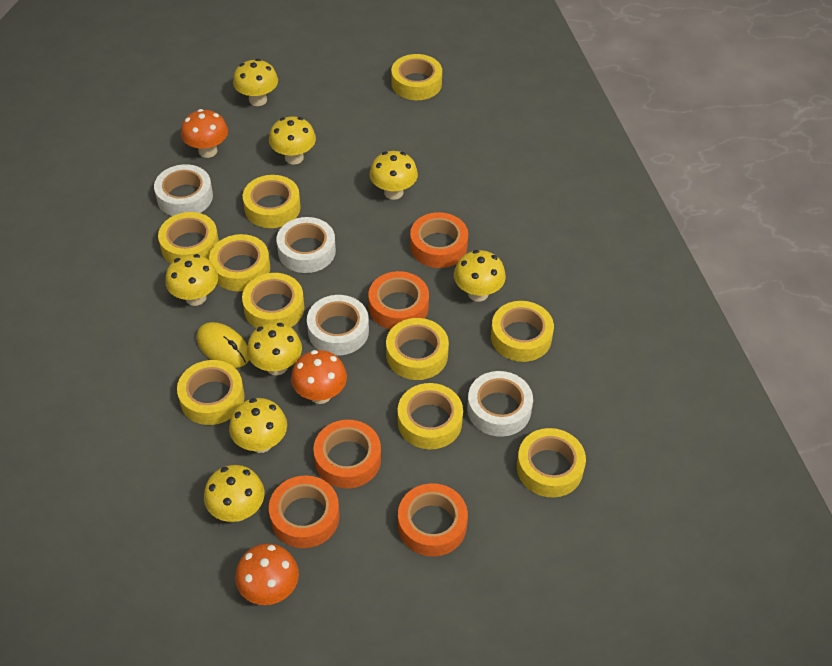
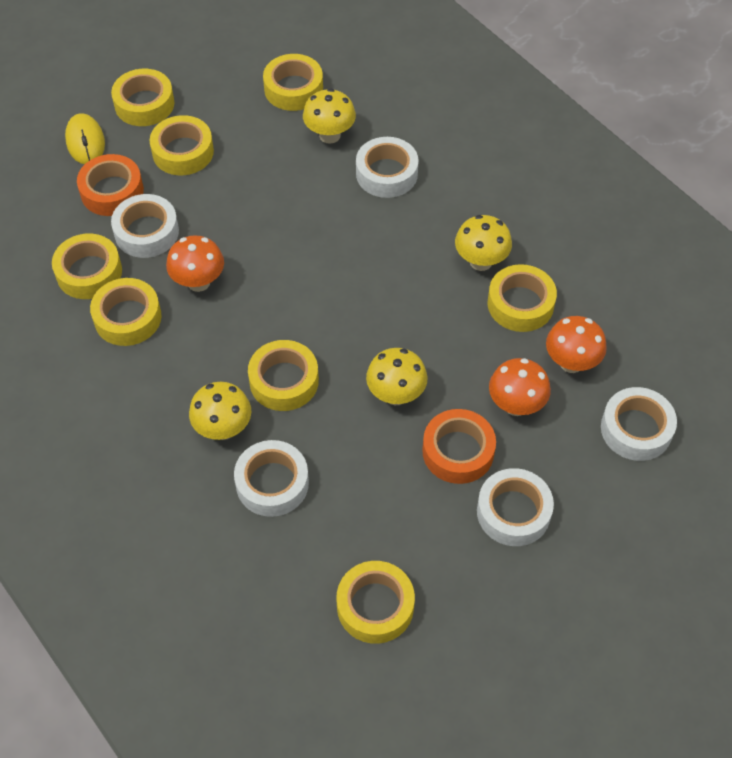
orange tape: [269,475,340,548] [313,420,381,488] [368,271,429,330] [398,483,468,557] [410,212,468,268] = 5 -> [77,154,144,216] [422,409,496,484] = 2
white tape: [154,164,213,216] [277,217,336,273] [307,295,369,355] [467,371,533,437] = 4 -> [111,194,179,258] [234,440,309,517] [356,137,419,198] [477,468,554,546] [601,387,677,461] = 5
yellow mushroom: [165,254,218,306] [204,465,264,522] [229,398,287,453] [233,59,278,106] [247,322,302,376] [269,116,316,165] [370,151,418,200] [454,250,506,302] = 8 -> [189,382,251,440] [303,88,356,144] [366,348,428,405] [455,215,512,271] = 4
yellow tape: [158,212,219,264] [177,360,245,425] [209,234,270,291] [242,273,305,329] [243,175,301,228] [386,318,449,380] [391,54,442,100] [398,383,463,449] [491,301,554,362] [517,428,586,498] = 10 -> [52,233,122,299] [90,278,162,346] [111,69,175,126] [150,115,214,175] [248,340,319,411] [263,54,323,111] [336,561,415,644] [488,264,557,332] = 8

